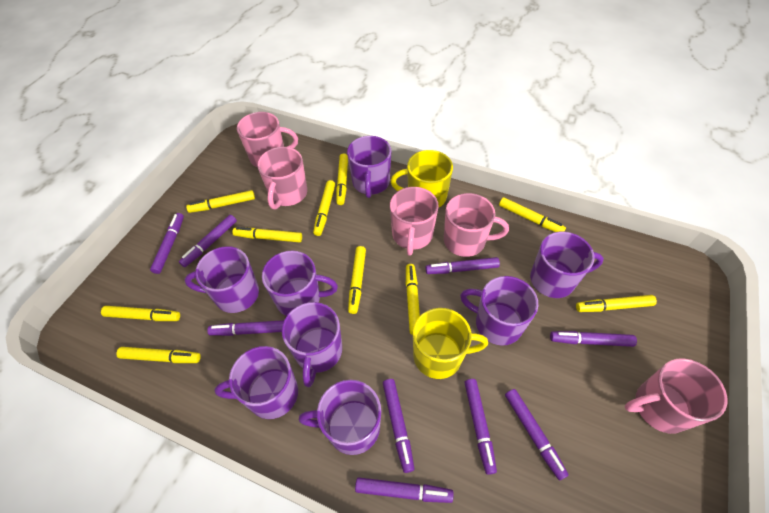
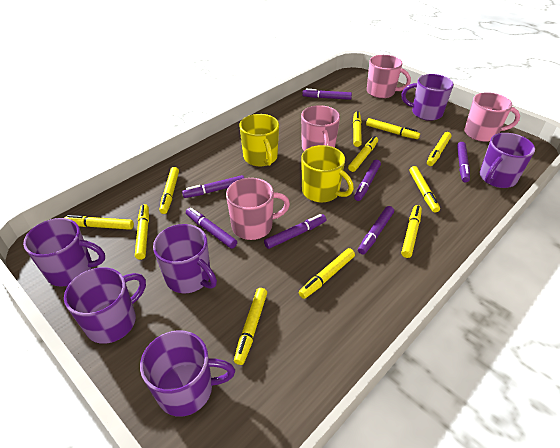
pink mug: [237,112,298,167] [257,147,307,209] [390,187,439,256] [444,193,509,257] [625,358,728,434] = 5 -> [226,178,290,240] [301,105,340,151] [367,55,411,98] [465,92,520,142] = 4
purple marker: [150,213,184,274] [179,215,237,267] [207,320,284,336] [355,477,454,503] [383,379,414,473] [425,257,500,274] [464,379,497,475] [505,389,568,480] [550,331,637,347] = 9 -> [182,175,244,198] [186,208,237,249] [264,214,326,249] [302,89,352,100] [354,160,381,201] [358,206,394,254] [457,142,470,182] = 7
purple mug: [185,246,259,313] [215,346,298,419] [262,251,338,316] [282,302,342,387] [299,380,381,455] [347,136,391,198] [460,276,538,346] [530,232,604,298] = 8 -> [23,218,105,287] [64,267,146,344] [140,331,235,417] [153,224,217,293] [402,74,454,121] [480,133,535,188] = 6
yellow marker: [101,306,180,321] [116,347,201,363] [186,190,255,213] [233,227,302,242] [313,180,335,236] [336,153,348,205] [348,246,366,314] [406,264,420,335] [499,197,566,232] [576,295,657,312] = 10 -> [64,215,134,230] [135,204,149,260] [159,167,179,214] [234,288,267,365] [299,248,355,299] [348,136,378,172] [353,111,362,147] [366,118,420,139] [401,205,422,258] [409,166,440,213] [427,132,452,166] = 11

